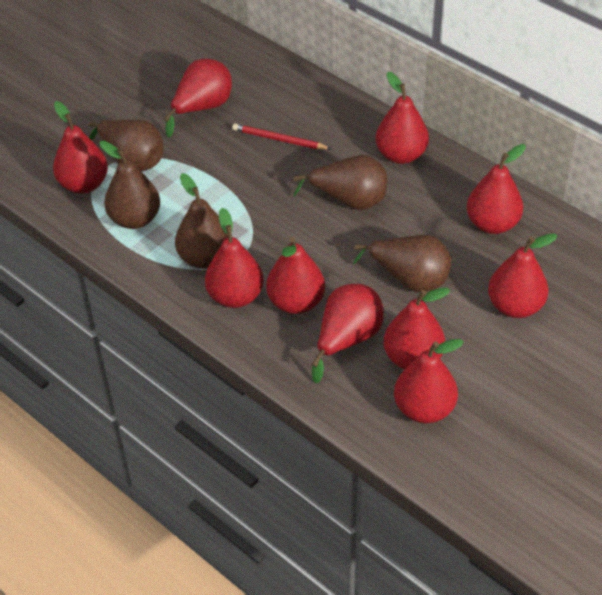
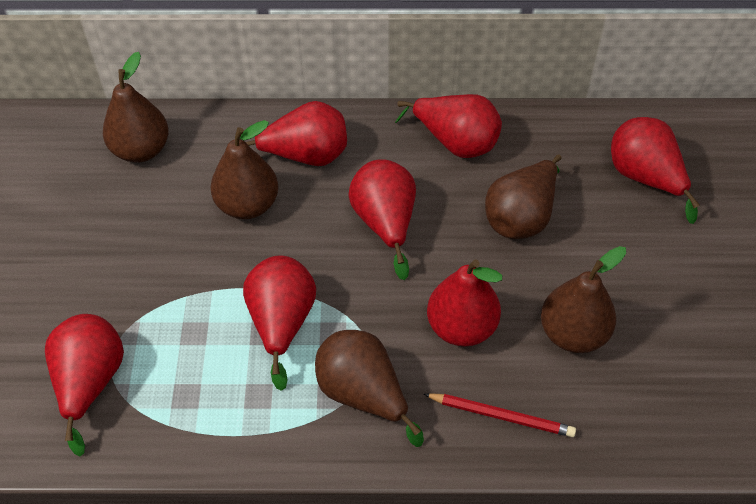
red pear: [53,101,108,194] [164,59,232,138] [205,208,264,308] [266,237,325,314] [312,284,384,383] [376,72,429,164] [384,287,450,370] [394,339,464,423] [466,144,526,234] [488,233,557,318] = 10 -> [45,314,124,456] [243,255,316,391] [246,101,347,166] [348,159,416,280] [395,94,502,158] [427,259,502,346] [611,117,700,224] = 7

